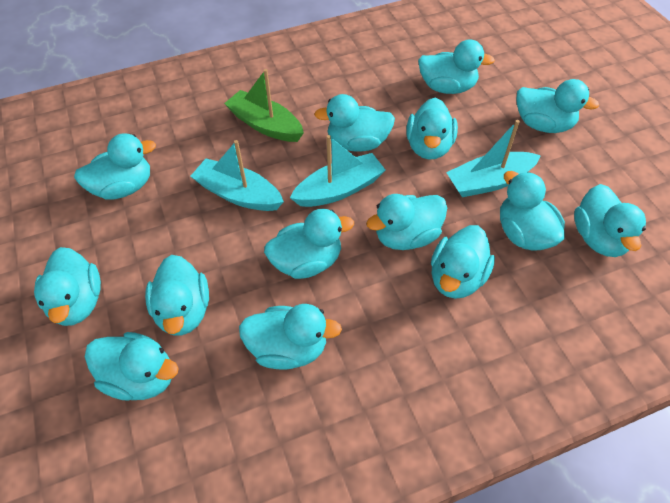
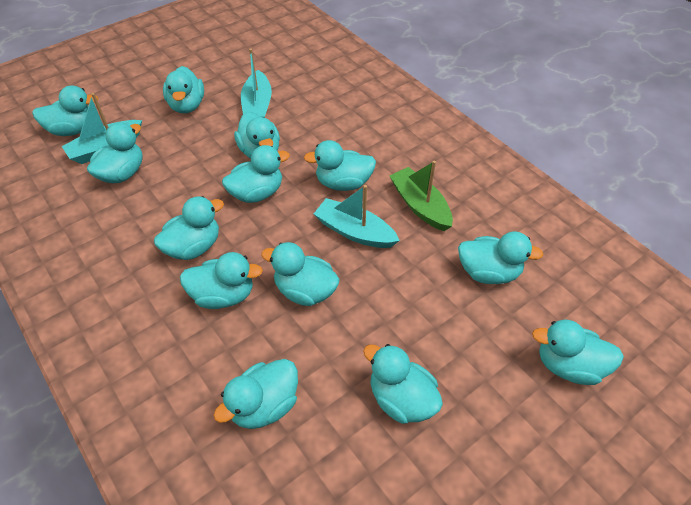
turquoise duck: [34,247,101,326] [74,133,156,200] [85,332,179,401] [145,255,209,335] [239,304,342,370] [264,209,354,279] [314,94,395,152] [366,194,447,250] [406,97,458,160] [418,39,495,94] [431,225,495,299] [500,171,565,251] [517,79,599,133] [574,184,646,257] = 14 -> [32,85,98,136] [87,122,143,183] [154,196,224,260] [163,66,204,113] [180,252,263,309] [213,359,298,429] [222,145,290,203] [234,112,280,158] [261,242,340,306] [304,140,376,191] [363,344,443,424] [458,231,543,284] [532,320,624,385] = 13

